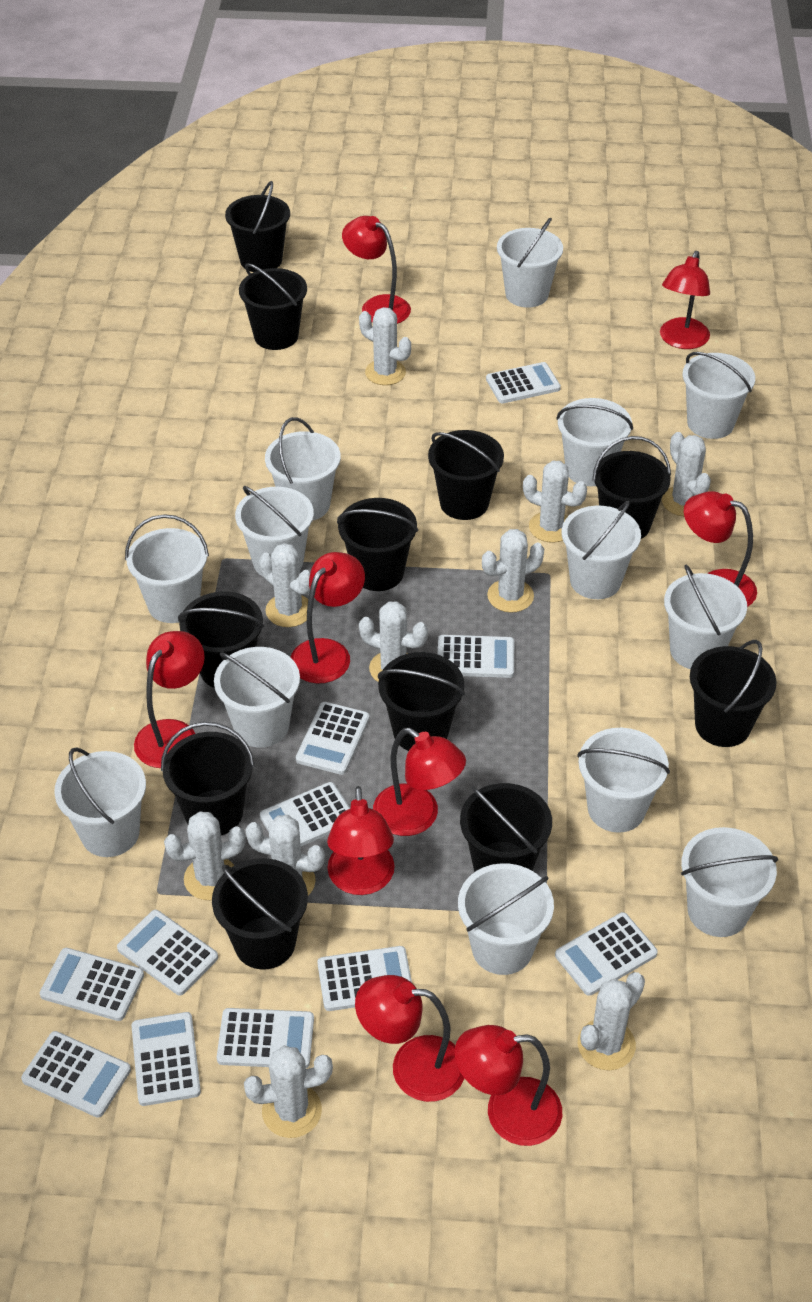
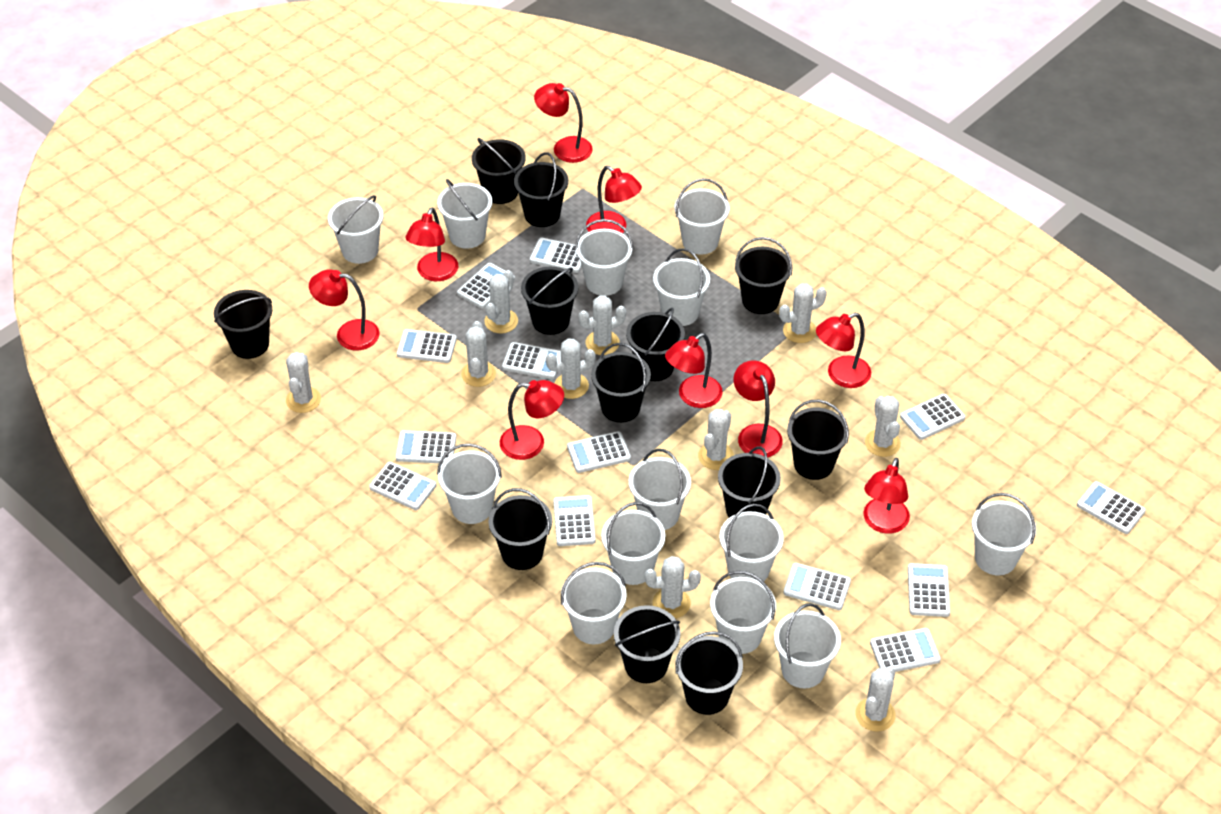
black bucket: [161,722,255,835] [178,592,264,688] [212,858,308,970] [225,181,290,272] [239,263,307,350] [337,498,418,591] [378,652,465,751] [428,430,504,520] [460,783,552,872] [592,436,671,539] [690,640,777,747] = 11 -> [214,290,272,359] [472,138,526,204] [489,488,552,570] [514,152,568,227] [521,267,579,335] [591,343,651,423] [614,605,680,683] [626,308,685,381] [675,631,743,715] [718,446,781,518] [735,237,792,314] [787,400,849,480] = 12
white calculator: [21,1031,131,1118] [40,948,144,1021] [117,910,218,996] [131,1012,201,1106] [217,1008,314,1068] [260,782,350,846] [296,702,370,775] [317,946,412,1011] [437,635,514,678] [486,362,561,404] [555,912,658,996] = 11 -> [369,462,436,510] [396,430,456,463] [397,329,457,363] [457,263,515,309] [502,342,561,379] [530,238,582,273] [553,495,596,546] [567,431,631,473] [783,563,851,610] [870,628,941,672] [900,394,965,440] [908,563,950,617] [1077,481,1146,534] = 13

